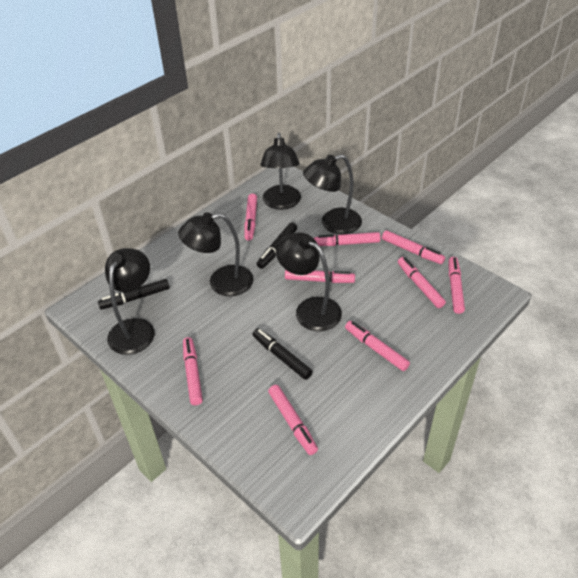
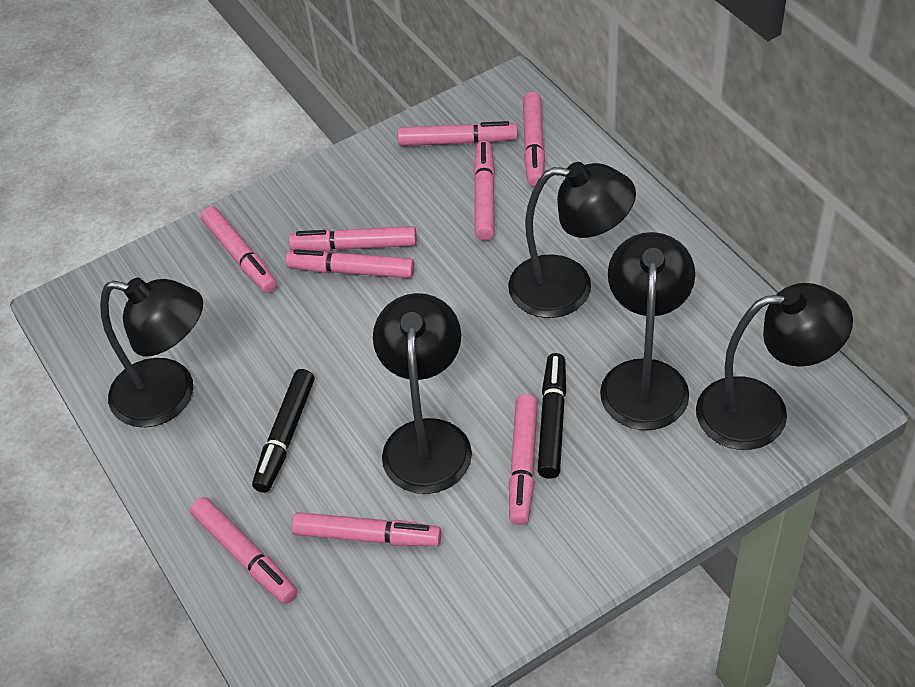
black marker: [98,279,170,310] [252,328,313,380] [257,222,297,269] = 3 -> [252,369,314,493] [537,353,566,479] = 2

